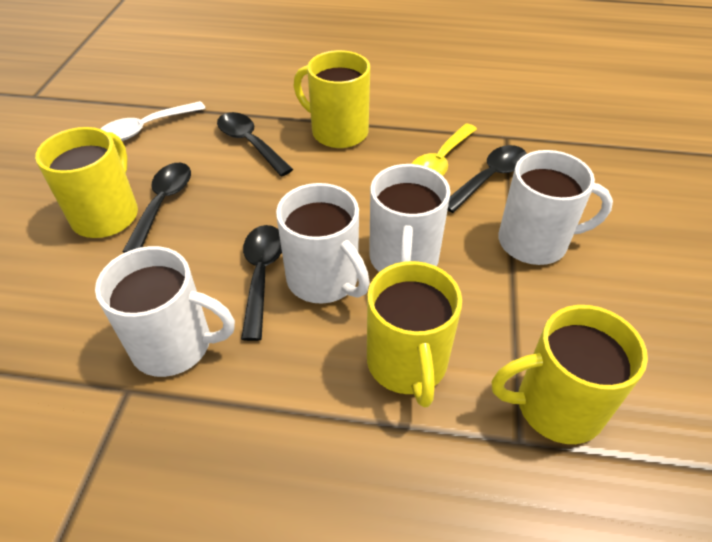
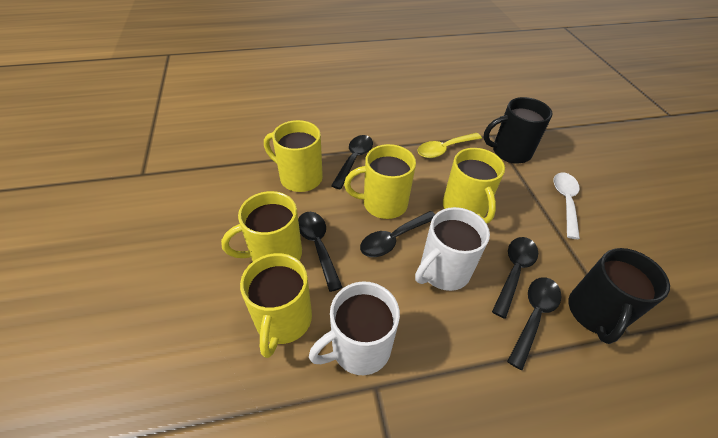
black mug: none = 0 -> [483,97,553,163] [568,248,670,344] = 2
black spoon: [122,163,191,253] [217,112,293,176] [241,225,282,341] [447,145,527,213] = 4 -> [298,212,343,292] [331,135,373,190] [360,211,435,257] [492,237,538,319] [507,277,561,371] = 5
white mug: [95,246,235,377] [276,183,370,304] [369,164,451,272] [498,150,613,265] = 4 -> [309,281,400,375] [415,207,490,291] = 2
yellow mug: [35,127,138,238] [294,50,370,148] [367,261,462,407] [492,305,648,444] = 4 -> [221,191,302,261] [240,253,312,358] [264,120,323,192] [344,144,416,219] [443,148,505,224] = 5

